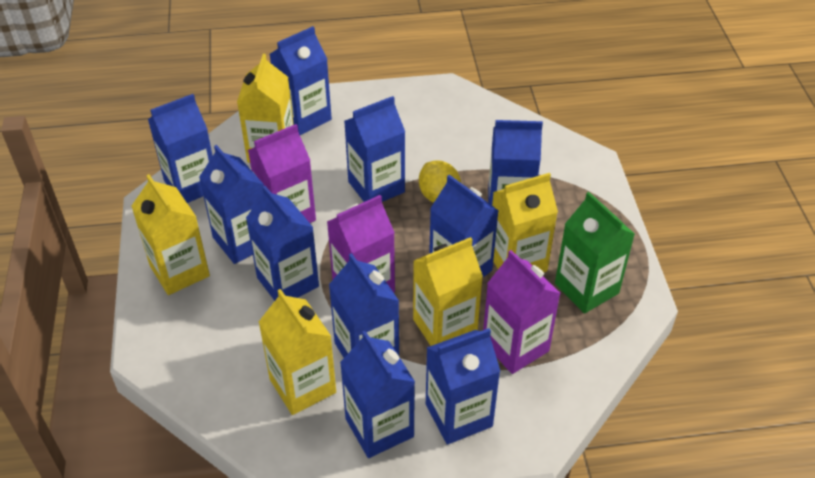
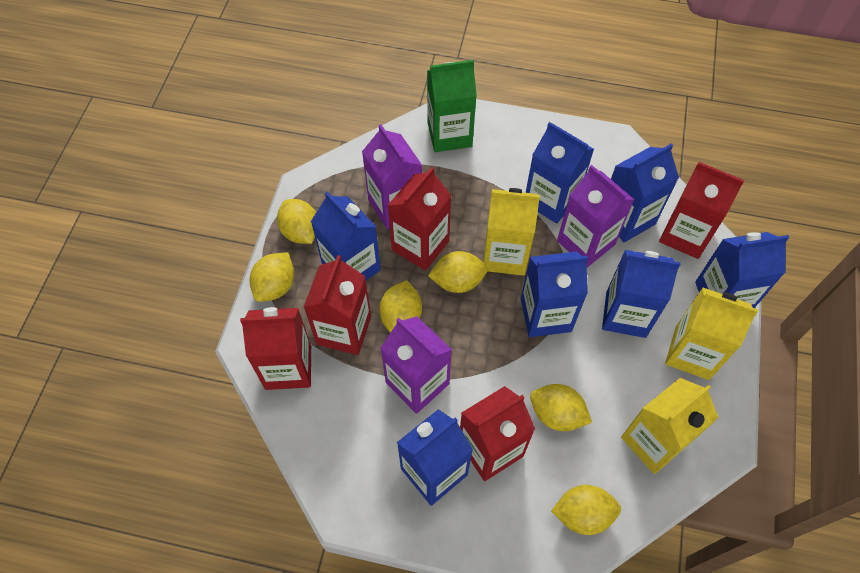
blue carton: [148,94,213,203] [199,145,264,264] [246,186,319,301] [269,26,332,135] [329,253,399,358] [340,331,415,458] [344,96,405,202] [426,328,500,445] [429,175,499,277] [488,120,543,205] = 10 -> [311,192,381,280] [397,409,473,506] [521,251,588,337] [526,122,594,224] [602,250,681,338] [611,143,679,242] [695,232,789,308] = 7
red carton: none = 0 -> [240,307,311,390] [304,255,371,355] [387,167,451,271] [460,386,535,481] [659,162,745,259] = 5
yellow carton: [131,174,210,295] [237,54,294,163] [259,289,336,415] [413,237,483,346] [492,173,558,272] = 5 -> [483,188,540,276] [621,378,719,474] [665,287,758,380] = 3
yellow lemon: [419,161,461,203] = 1 -> [250,252,294,302] [277,199,316,244] [379,280,422,333] [428,251,488,293] [530,384,592,431] [551,485,621,535] = 6

